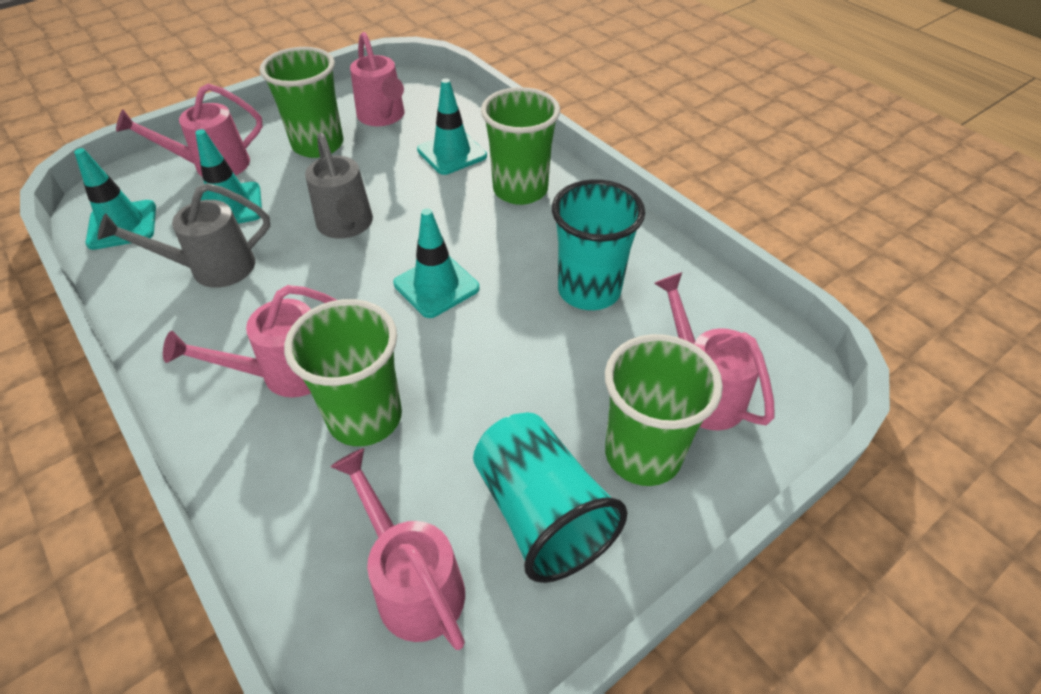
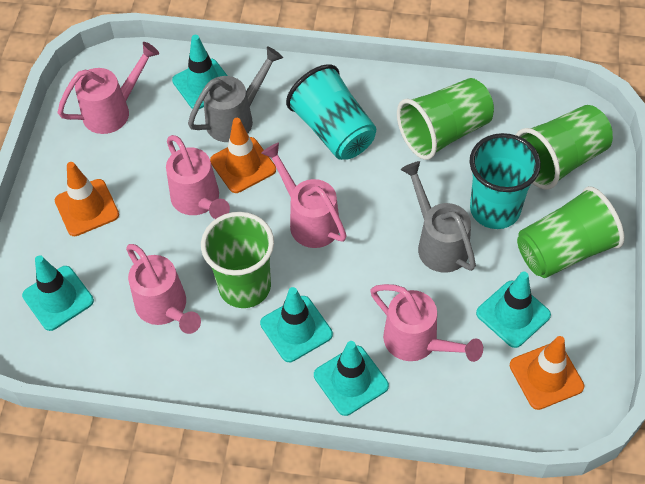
orange traffic cone: none = 0 -> [55,162,119,236] [210,118,276,193] [510,336,584,410] = 3
turquoise traffic cone: [74,148,156,250] [195,129,262,224] [394,208,479,318] [417,78,487,175] = 4 -> [22,255,94,331] [172,35,228,109] [260,287,333,362] [314,341,389,416] [476,271,551,348] = 5

